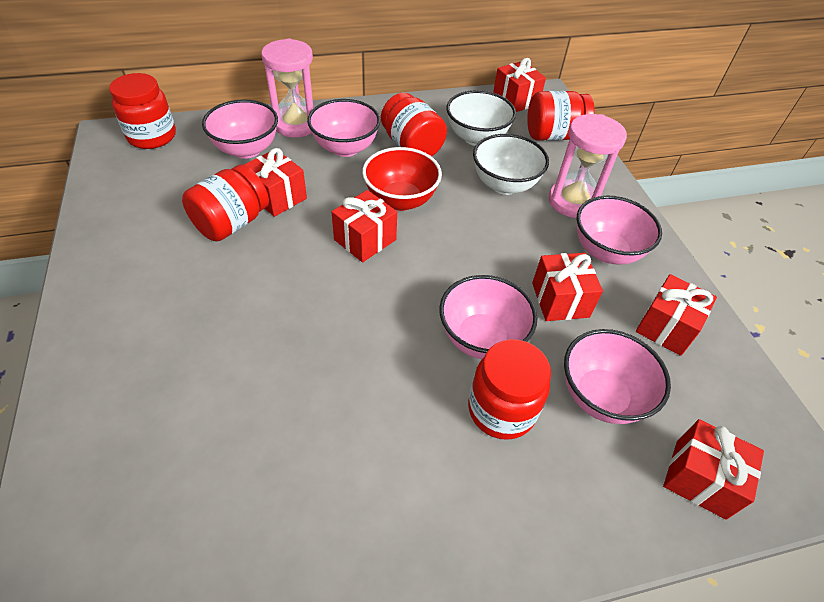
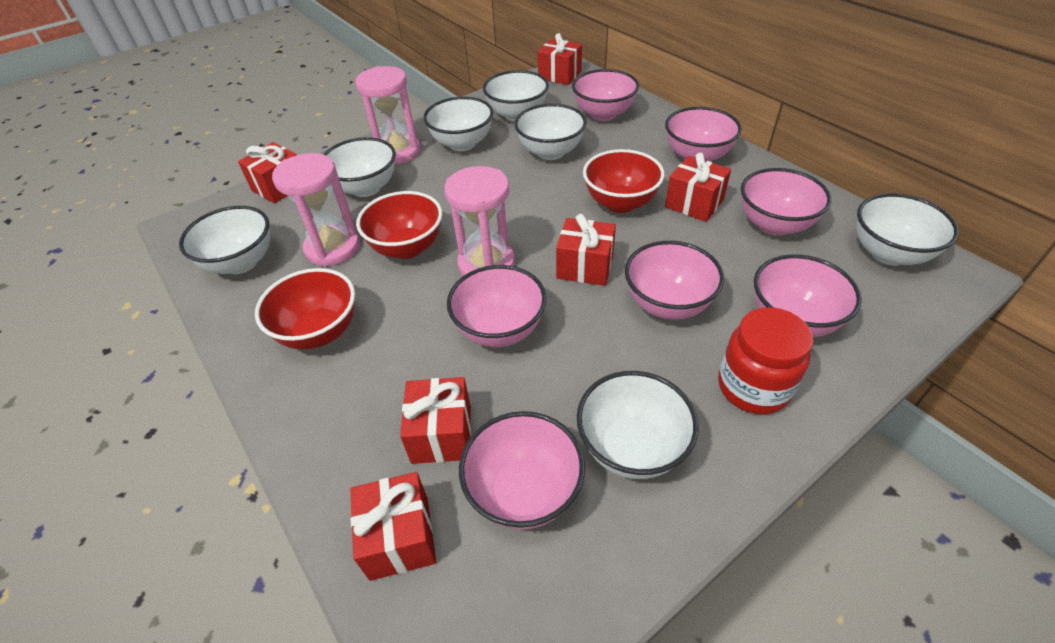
pink bowl: [202,100,278,159] [307,99,380,157] [439,275,537,359] [564,329,671,424] [577,196,662,265] = 5 -> [447,265,546,347] [459,411,585,530] [572,69,639,121] [625,241,724,320] [665,107,742,161] [741,168,831,236] [754,254,862,337] = 7
pink hourglass: [261,38,313,138] [549,114,627,218] = 2 -> [272,153,360,267] [355,66,421,164] [444,166,515,276] = 3
red bowl: [362,147,442,211] = 1 -> [255,268,355,350] [356,191,442,259] [583,149,665,213] = 3
red jar: [109,73,176,149] [182,164,269,242] [381,93,447,156] [468,339,551,440] [527,91,595,141] = 5 -> [718,307,813,414] = 1
white bowl: [446,90,516,146] [473,134,549,195] = 2 -> [179,206,270,274] [323,137,396,197] [423,97,493,151] [483,70,549,122] [514,104,587,160] [577,371,699,479] [857,193,959,266] = 7

